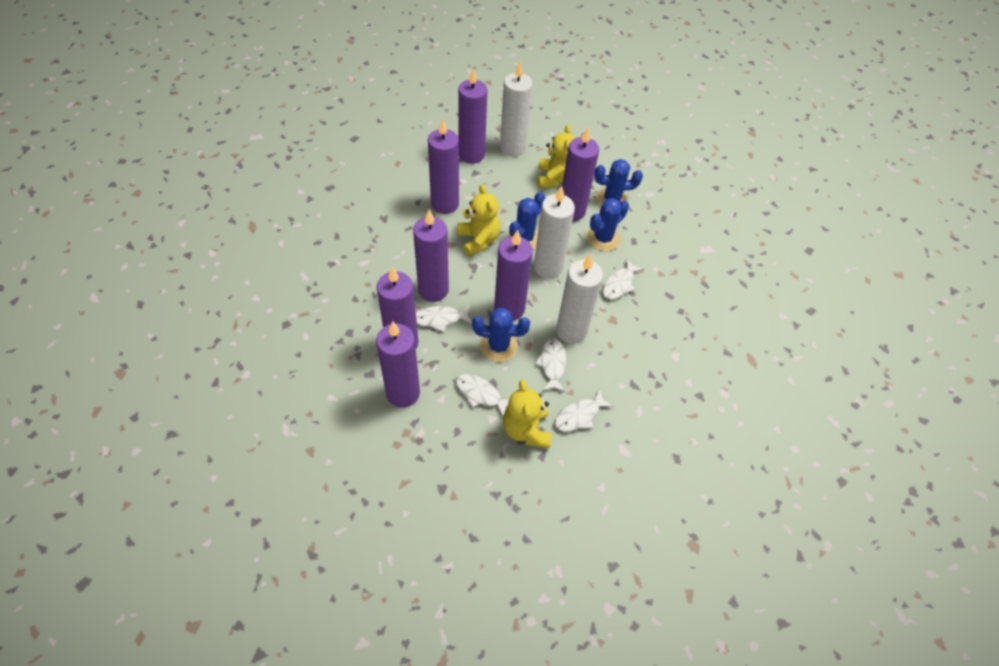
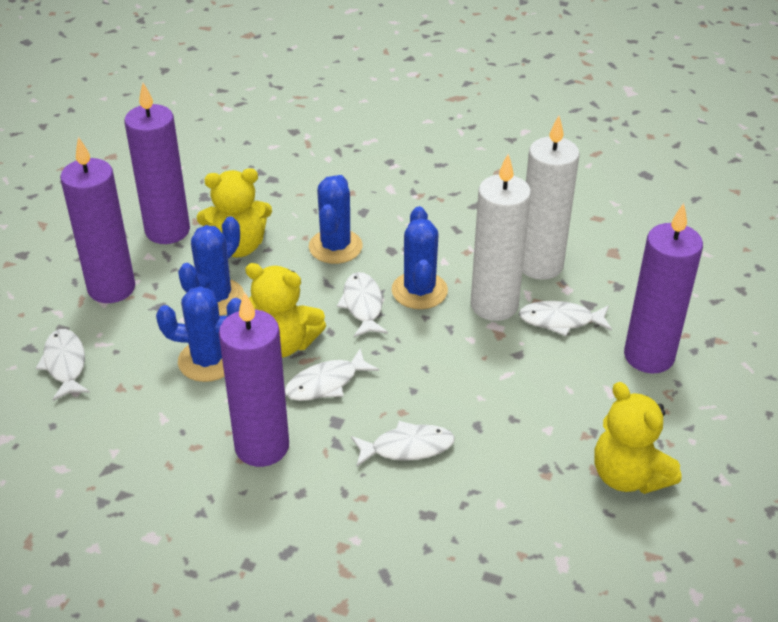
purple candle: [376,321,420,407] [377,266,418,348] [413,209,449,302] [428,119,459,214] [458,68,487,164] [494,230,533,321] [562,128,599,221] = 7 -> [60,137,135,303] [125,83,190,244] [219,292,289,467] [624,203,703,373] = 4
white candle: [500,61,533,156] [534,186,575,279] [556,254,603,344] = 3 -> [471,154,531,321] [522,115,580,280] = 2

